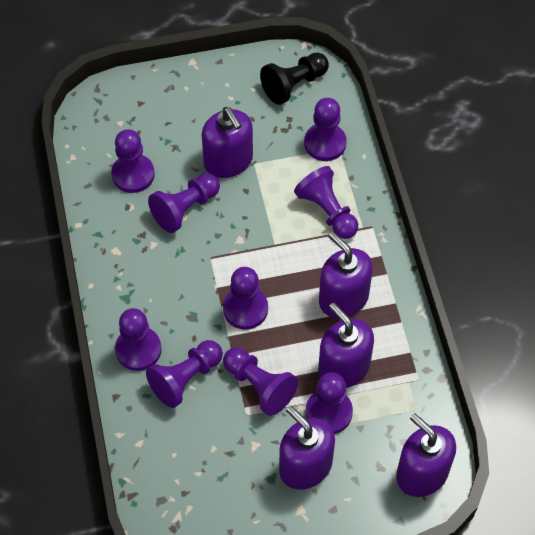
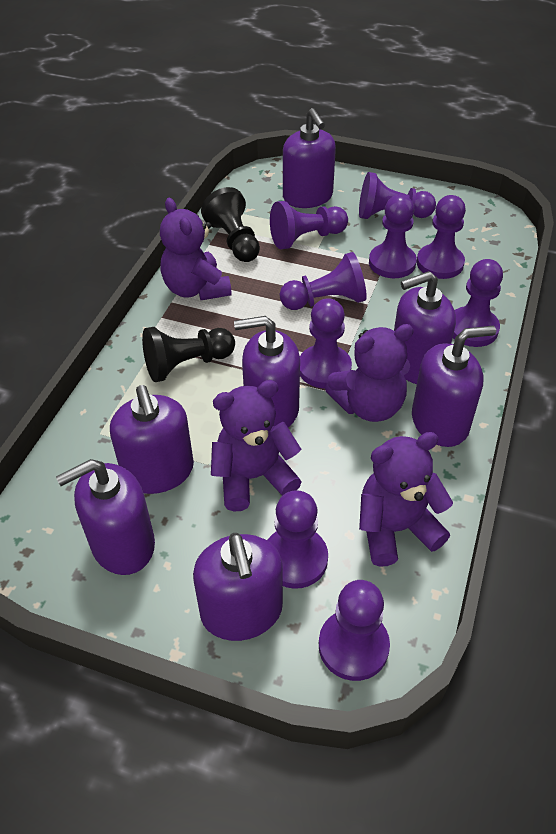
black pawn: [260,52,329,105] = 1 -> [142,327,235,382] [201,187,260,262] = 2
purple soap dispenser: [202,107,253,178] [279,406,335,490] [318,303,374,388] [319,232,373,319] [396,413,456,497] = 5 -> [56,459,155,575] [110,385,194,494] [193,533,283,641] [234,316,300,427] [283,108,336,208] [394,271,456,384] [412,326,496,447] = 7
purple teddy bear: none = 0 -> [160,198,232,300] [211,380,301,512] [325,324,414,422] [359,432,453,567] = 4

